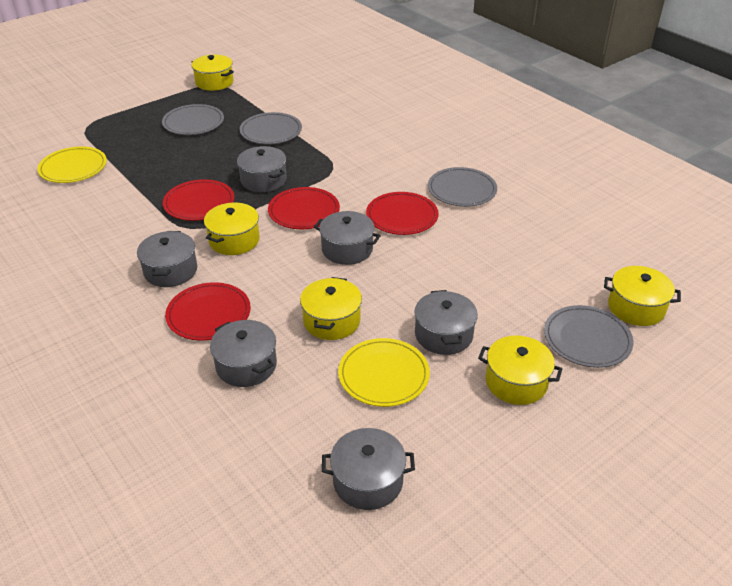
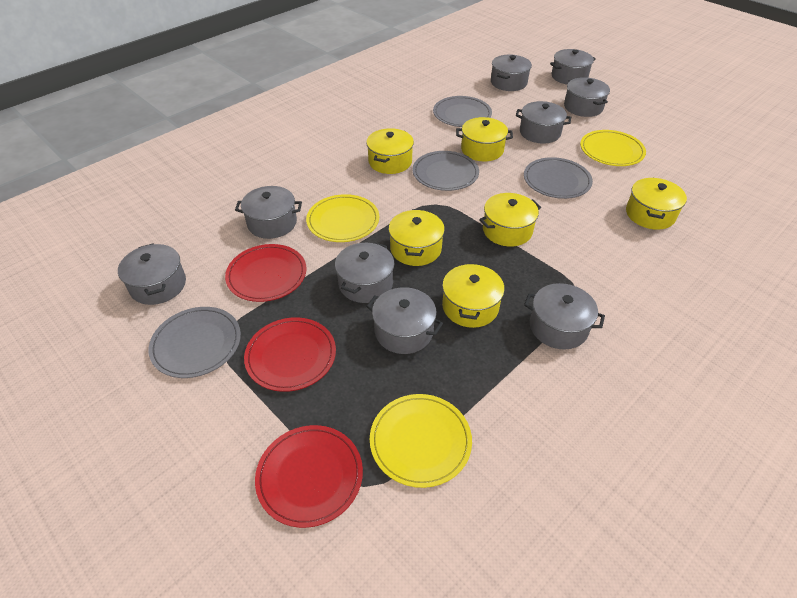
grey pot: [137,231,197,287] [210,320,277,387] [237,146,287,192] [314,211,381,265] [322,428,415,510] [414,290,478,355] = 6 -> [118,243,186,305] [235,186,302,239] [335,242,394,303] [366,287,443,354] [491,55,532,91] [516,101,571,144] [524,283,605,350] [550,49,596,85] [564,77,610,117] = 9
red plate: [163,179,234,221] [165,282,251,341] [268,187,340,229] [366,192,439,235] = 4 -> [225,244,306,302] [244,317,336,392] [255,425,363,528] = 3
yellow plate: [37,147,107,183] [338,338,430,407] = 2 -> [306,194,379,242] [370,394,472,488] [580,130,646,166] = 3
yellow pot: [191,54,234,91] [204,203,260,255] [300,277,362,340] [478,335,562,405] [604,266,681,326] = 5 -> [366,128,414,174] [389,209,445,266] [442,263,505,328] [456,117,513,161] [479,193,541,246] [626,178,687,230] = 6

